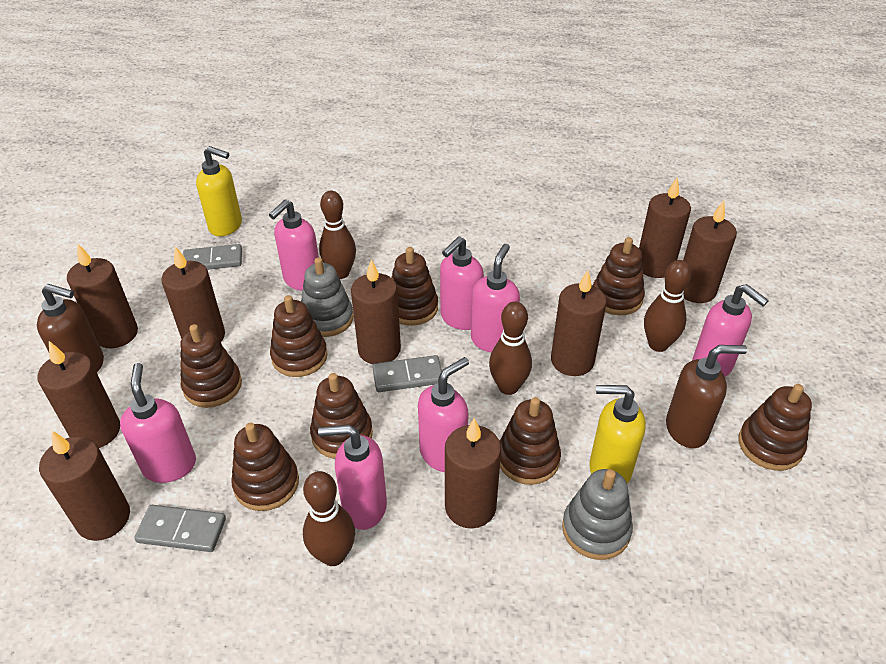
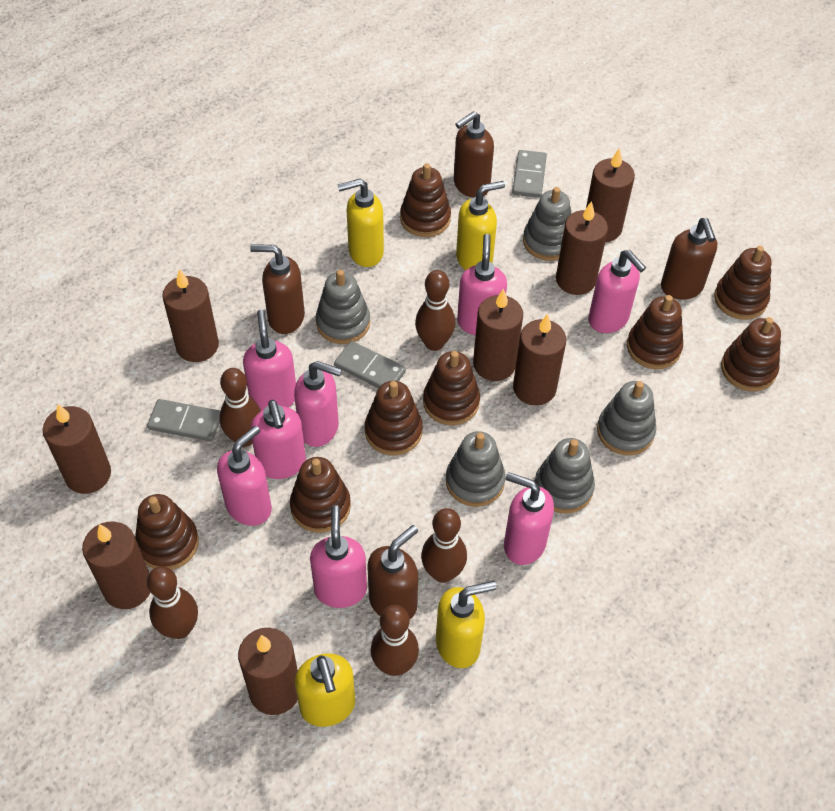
brown bowling pin: [303,471,355,566] [319,191,356,279] [489,302,532,395] [644,260,691,352] = 4 -> [147,566,198,639] [219,368,261,447] [371,605,419,676] [415,270,455,351] [421,508,467,583] = 5
brown candle: [38,341,120,448] [39,431,130,541] [67,243,138,349] [161,246,225,343] [351,259,401,364] [445,418,501,529] [551,270,606,376] [639,177,691,278] [683,201,737,303] = 9 -> [43,404,111,494] [82,522,150,609] [162,269,219,362] [238,628,298,715] [473,289,523,381] [513,314,566,406] [556,201,608,295] [586,148,635,242] = 8
brown soap dispenser: [37,284,104,372] [666,345,747,448] = 2 -> [250,244,305,334] [367,525,418,619] [454,111,494,198] [661,218,717,300] = 4
grey stacking toy: [301,258,354,337] [562,469,633,560] = 2 -> [316,270,370,344] [446,431,505,507] [523,187,571,261] [535,438,595,514] [597,381,656,455] = 5
pink soap dispenser: [120,363,196,483] [269,200,319,291] [318,425,387,530] [418,357,469,472] [440,236,484,330] [471,244,520,353] [692,284,769,377] = 7 -> [217,426,272,526] [243,310,296,411] [250,400,306,479] [294,361,342,447] [310,505,367,608] [457,234,507,335] [504,472,554,565] [588,250,646,333] = 8
yellow soap dispenser: [196,146,242,236] [589,385,646,484] = 2 -> [295,653,355,727] [338,179,384,267] [436,581,496,668] [456,181,505,270] = 4

